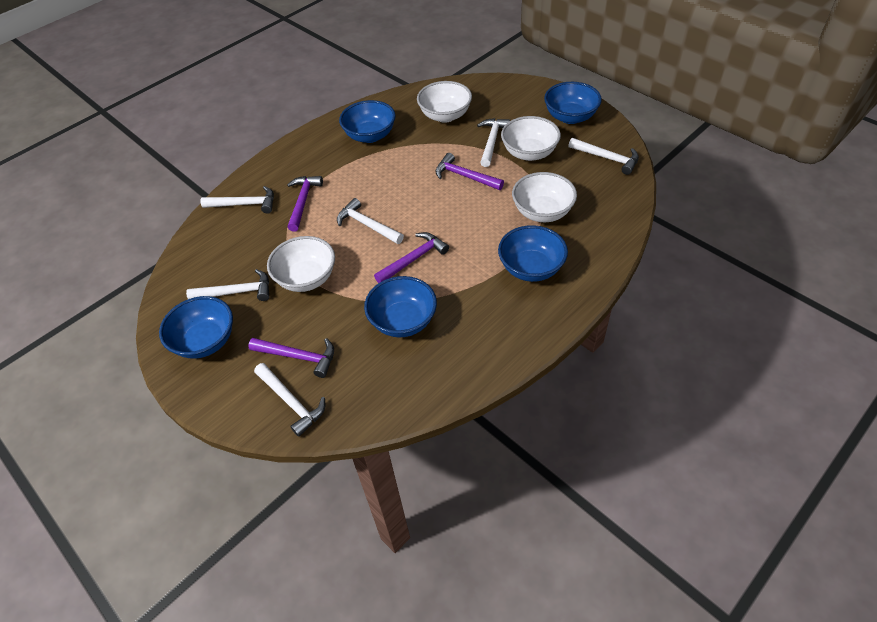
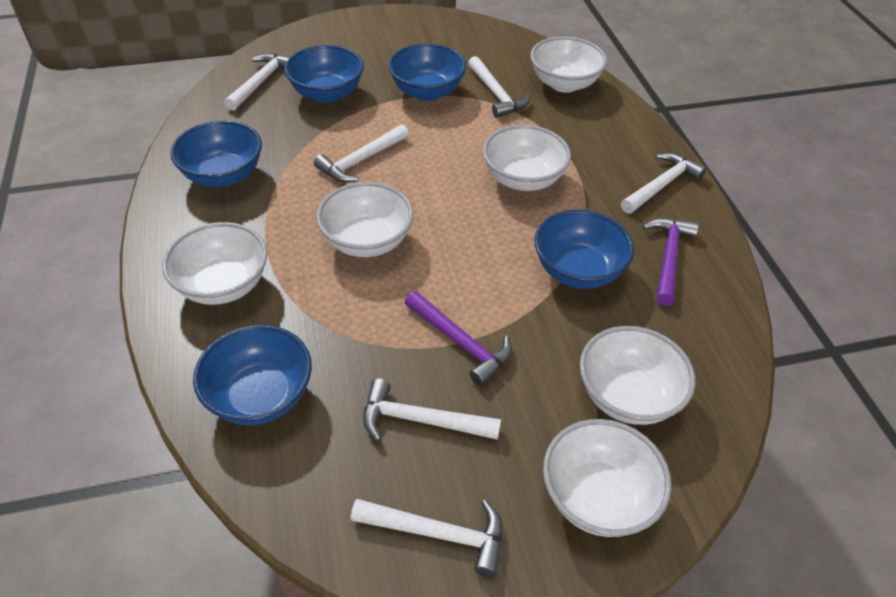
purple hammer: [248,338,334,378] [287,176,323,232] [374,232,449,283] [435,153,504,190] = 4 -> [405,291,512,386] [643,218,699,306] = 2
white bowl: [267,236,335,292] [417,81,472,123] [501,116,561,161] [512,172,577,222] = 4 -> [162,222,268,305] [316,182,414,257] [483,125,571,191] [530,36,607,93] [543,419,671,537] [580,326,695,425] = 6

